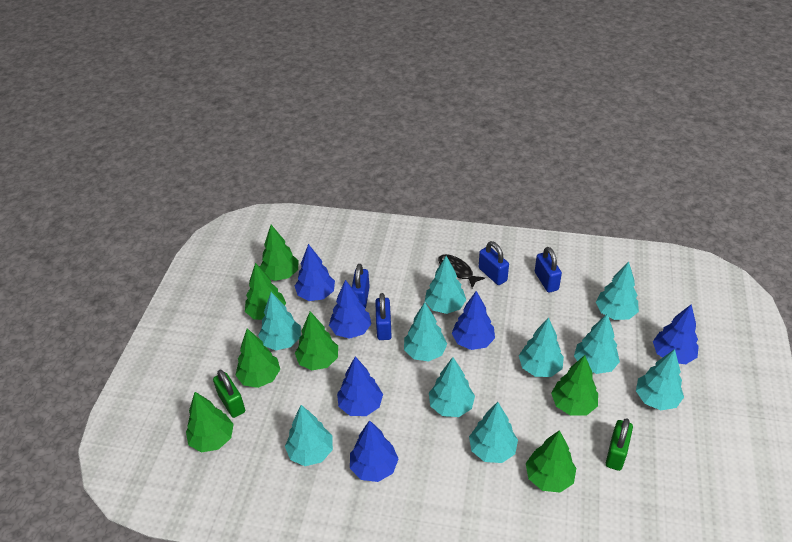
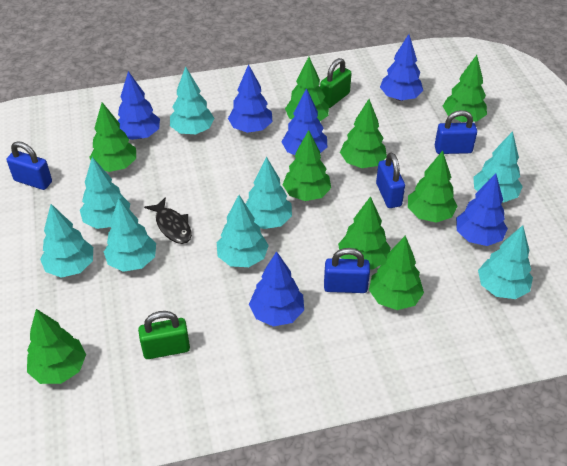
green tree: [186,392,234,452] [235,328,280,388] [245,263,286,320] [260,225,299,281] [295,311,338,370] [526,430,576,492] [551,355,598,416] = 7 -> [27,309,86,384] [89,102,136,172] [282,130,331,201] [285,57,329,121] [338,196,391,270] [340,99,387,168] [369,236,424,310] [408,151,457,223] [443,55,487,122] = 9
turquoise tree: [258,292,301,350] [285,405,333,466] [404,302,447,361] [425,256,466,314] [429,357,475,417] [469,402,518,463] [519,317,564,377] [574,314,620,374] [596,262,639,320] [636,349,684,410] = 10 -> [40,204,93,278] [80,157,130,229] [104,198,156,272] [170,66,215,134] [217,195,269,267] [246,157,292,229] [473,131,523,202] [478,225,533,299] = 8

